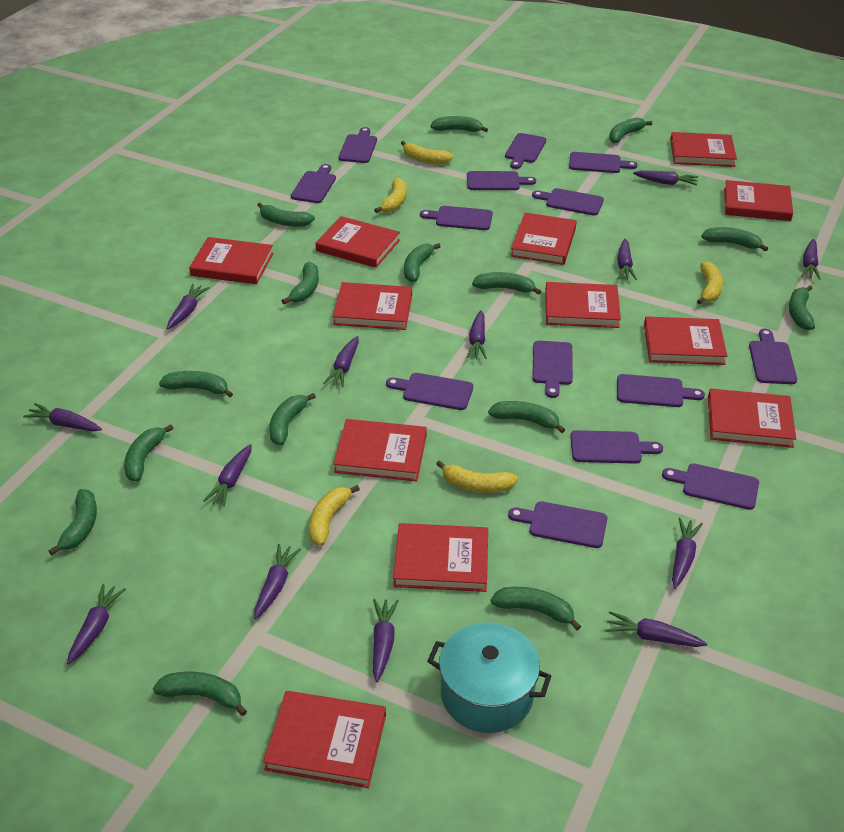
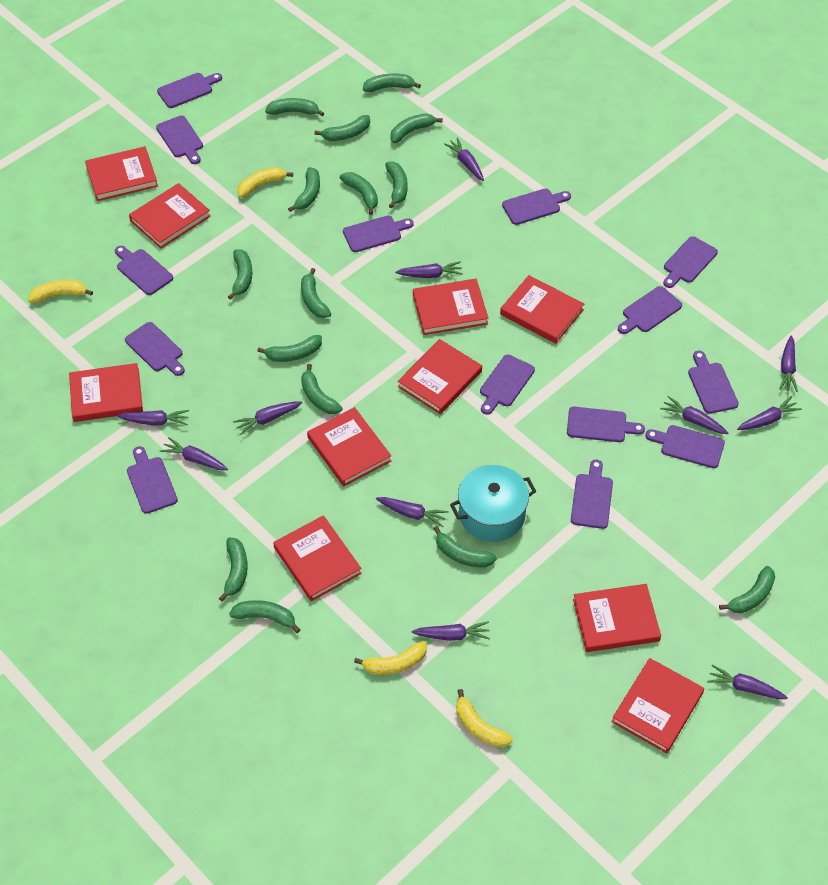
purple carrot: [23,403,102,431] [67,584,126,665] [167,284,210,329] [203,444,252,507] [254,544,301,619] [324,336,359,387] [373,599,399,682] [466,310,487,359] [605,611,707,647] [617,239,637,280] [633,171,698,185] [672,518,703,589] [801,239,820,280] = 13 -> [117,410,189,425] [160,437,228,470] [233,402,302,435] [376,497,449,527] [395,261,463,278] [411,621,490,641] [444,138,484,181] [660,396,728,434] [707,665,788,699] [737,396,802,430] [779,335,798,392] = 11
red book: [189,237,273,284] [263,691,386,788] [316,216,400,268] [333,282,412,330] [333,419,427,481] [393,523,488,592] [511,213,577,265] [545,282,621,328] [644,317,727,365] [671,132,737,167] [708,388,796,448] [724,180,793,221] = 12 -> [69,363,143,422] [85,146,158,201] [129,183,211,248] [273,515,362,601] [307,407,391,486] [398,339,482,414] [413,279,489,335] [500,275,584,344] [573,584,661,652] [612,658,704,753] = 10
yellow banana: [309,485,360,546] [374,178,407,213] [401,141,454,164] [436,460,518,493] [697,262,723,305] = 5 -> [28,280,93,303] [237,167,293,198] [354,641,427,675] [456,689,513,747] = 4

